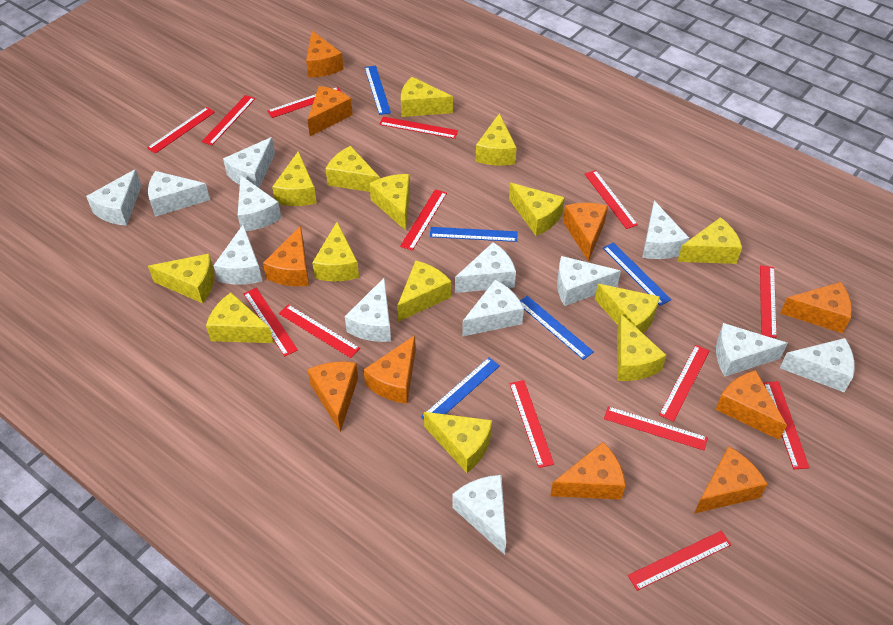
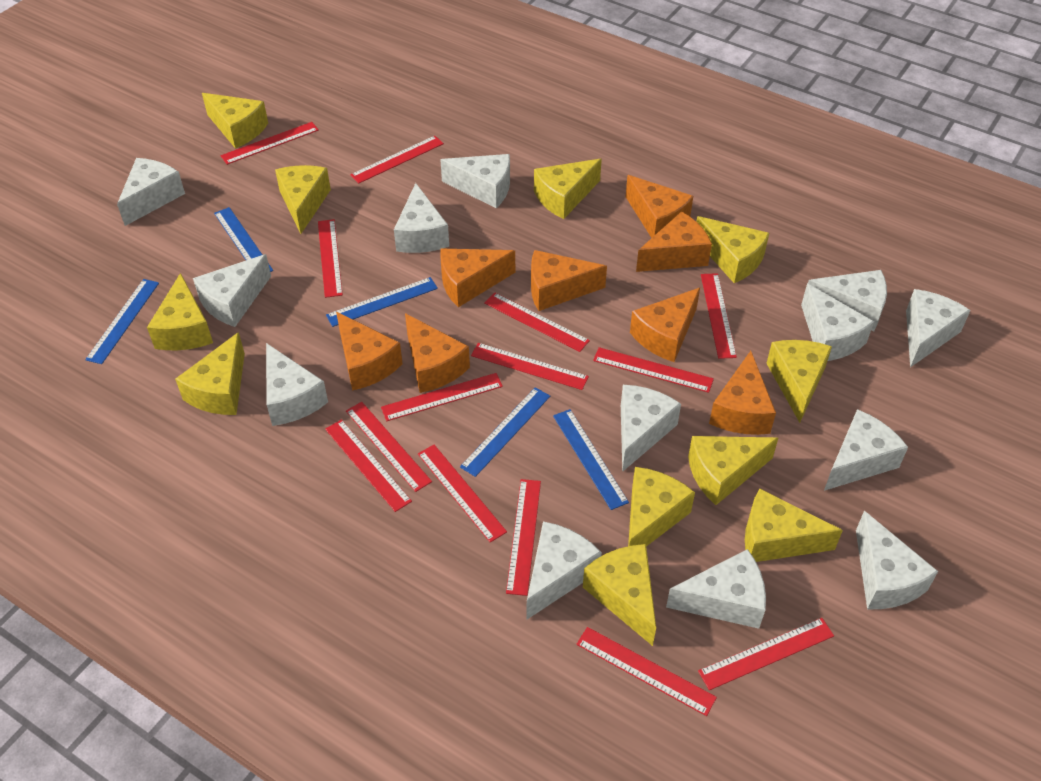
orange cheese: [263,226,309,286] [306,31,344,77] [307,362,358,432] [308,86,353,136] [363,335,416,404] [550,442,626,500] [563,203,608,262] [694,446,767,513] [716,370,787,440] [780,282,852,333] = 10 -> [336,312,403,391] [405,313,470,393] [440,249,515,307] [531,250,607,311] [626,175,693,238] [630,288,700,362] [636,211,712,272] [709,351,776,435] = 8
yellow cheese: [148,254,214,303] [206,293,273,343] [272,151,317,206] [312,222,359,281] [326,146,380,192] [369,174,410,230] [397,261,451,322] [401,77,453,117] [424,412,492,473] [476,113,517,166] [509,183,565,236] [595,284,660,333] [617,314,666,381] [677,217,742,264] = 14 -> [147,273,213,350] [175,332,245,415] [202,93,268,149] [275,165,331,234] [534,159,602,219] [583,544,656,646] [628,467,695,546] [688,436,778,505] [696,216,769,283] [745,488,843,562] [766,340,832,423] = 11

